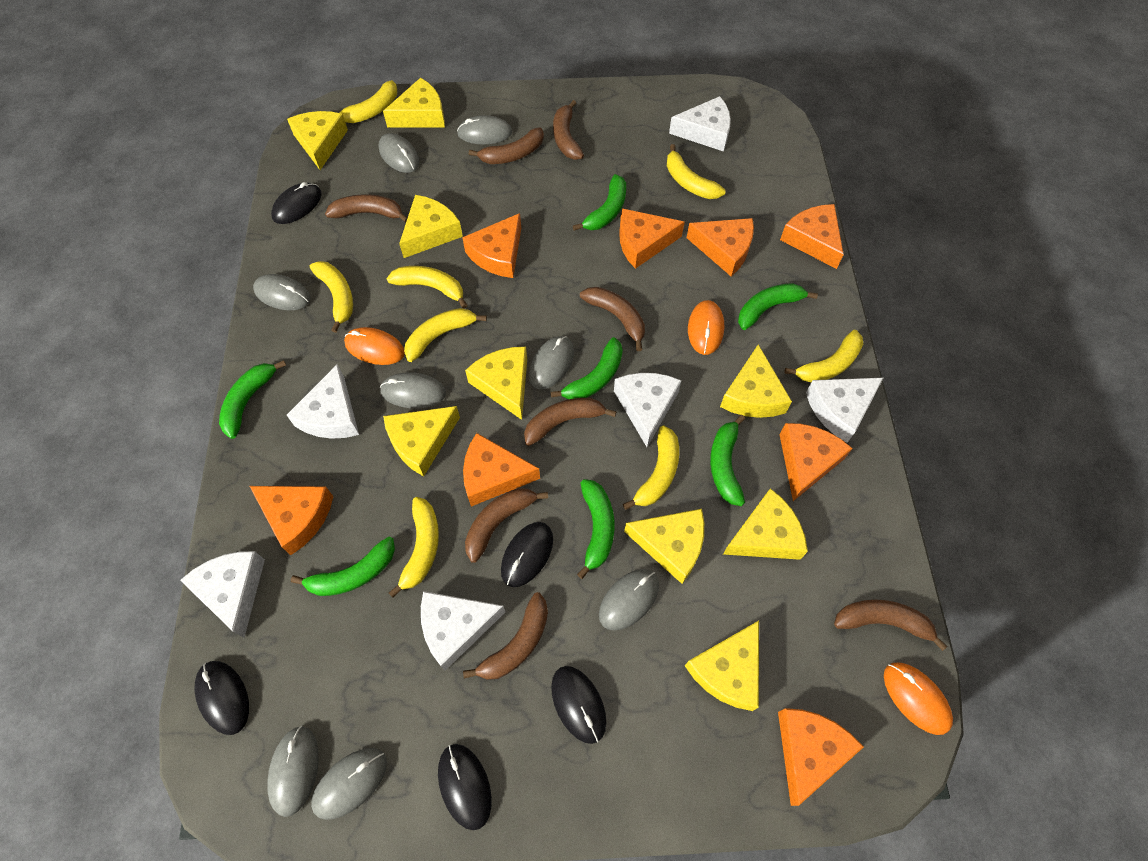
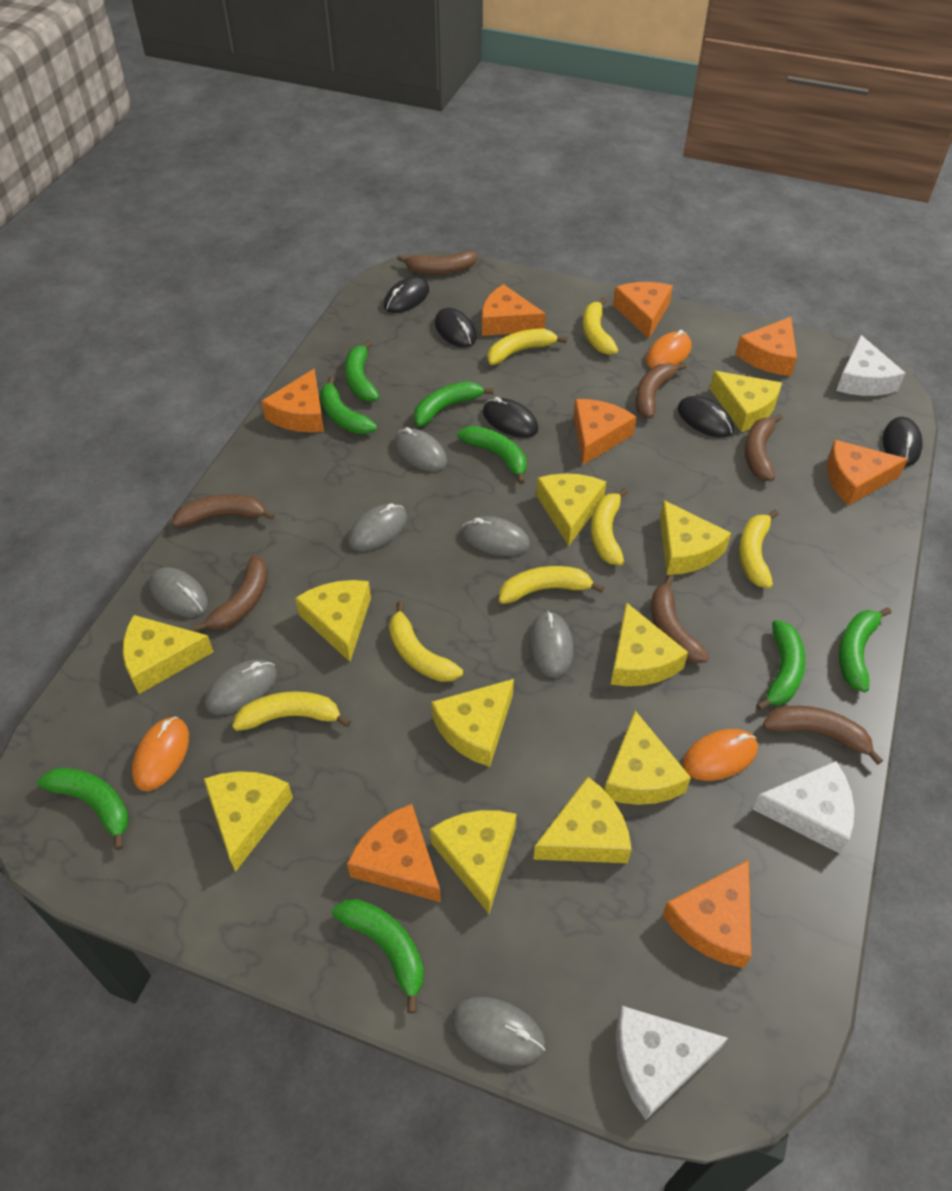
brown banana: [325,194,407,222] [463,592,548,680] [465,488,548,563] [469,127,544,164] [524,398,617,446] [553,100,584,160] [580,287,645,351] [834,600,948,651] = 8 -> [172,494,275,527] [192,555,268,632] [397,251,477,275] [636,363,686,419] [651,575,710,664] [745,414,783,481] [762,706,883,765] = 7
green banana: [219,360,286,439] [291,537,395,596] [551,337,623,399] [573,174,626,231] [577,479,614,579] [710,415,745,506] [738,283,818,330] = 7 -> [37,767,129,850] [320,376,377,434] [332,899,424,1014] [345,340,379,402] [414,382,494,427] [457,426,527,484] [756,620,805,711] [839,607,891,692] = 8
grey mouse: [253,274,311,310] [267,726,319,817] [311,748,387,820] [378,133,419,173] [380,372,446,408] [457,115,512,145] [529,336,574,389] [599,569,659,631] = 8 -> [149,567,208,617] [205,659,277,715] [348,503,407,551] [394,427,447,471] [451,997,546,1065] [462,516,530,556] [529,611,574,678] = 7
white cheese: [180,551,265,637] [287,364,359,439] [421,591,505,671] [614,373,682,447] [669,96,731,152] [806,378,883,443] = 6 -> [616,1006,728,1120] [752,761,855,854] [836,335,905,396] = 3
yellow banana: [310,261,353,333] [339,80,397,123] [386,266,467,308] [388,497,439,598] [404,308,487,362] [623,426,679,510] [667,144,726,199] [784,330,863,382] = 8 -> [232,691,351,731] [389,602,463,682] [487,329,567,365] [499,566,604,604] [583,297,618,355] [591,488,628,565] [739,509,779,588] = 7
yellow cheese: [287,111,348,170] [383,78,445,128] [383,406,460,476] [399,195,463,258] [465,347,527,420] [624,509,704,584] [685,621,759,711] [720,344,792,418] [723,488,808,560] = 9 -> [123,615,214,694] [204,771,293,872] [295,580,371,662] [430,810,516,914] [431,679,514,767] [533,777,632,863] [536,473,606,546] [605,711,691,805] [611,602,688,686] [660,500,731,575] [710,371,782,432] = 11

